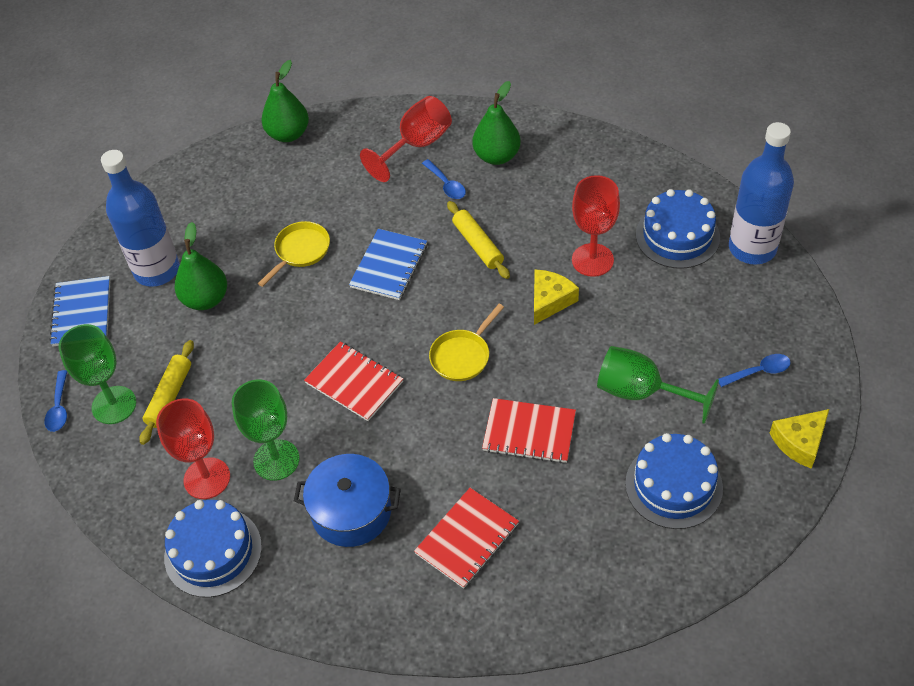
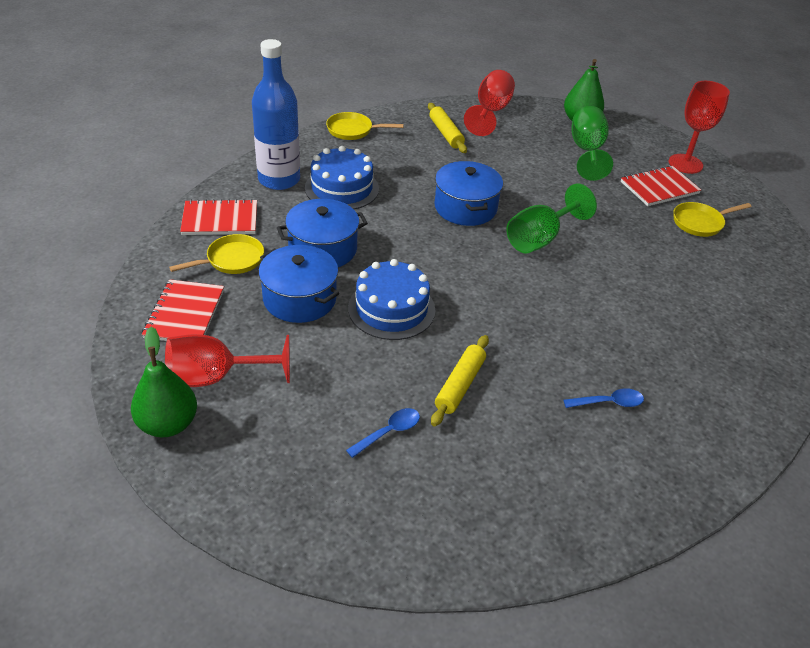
blue bottle: [101,150,180,287] [729,122,794,265] = 2 -> [252,39,300,190] = 1
blue cake: [164,500,262,598] [625,433,723,529] [636,189,720,269] = 3 -> [305,146,379,209] [348,259,435,340] = 2
blue notebook: [49,276,110,346] [349,229,427,300] = 2 -> none = 0
blue pot: [294,454,401,547] = 1 -> [259,245,339,323] [277,199,368,267] [434,161,503,226] = 3
blue spoon: [45,370,67,432] [422,159,466,199] [719,354,791,387] = 3 -> [346,408,420,458] [564,388,644,408] = 2
green goblet: [59,324,136,424] [232,379,300,481] [597,346,719,424] = 3 -> [506,183,597,254] [571,106,613,181] = 2
green pear: [174,222,227,310] [261,60,309,142] [473,81,521,165] = 3 -> [131,327,197,437] [564,59,604,121] = 2
yellow cheese: [534,270,579,325] [770,409,829,469] = 2 -> none = 0
yellow pan: [258,221,330,287] [429,304,504,381] = 2 -> [169,234,264,274] [326,112,404,140] [673,202,752,237] = 3

